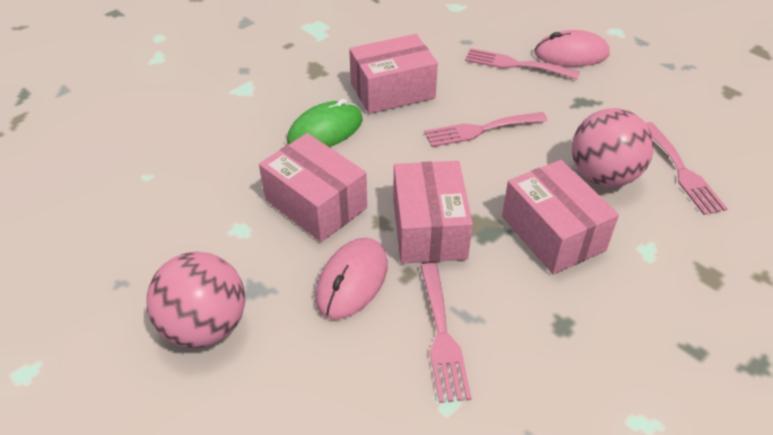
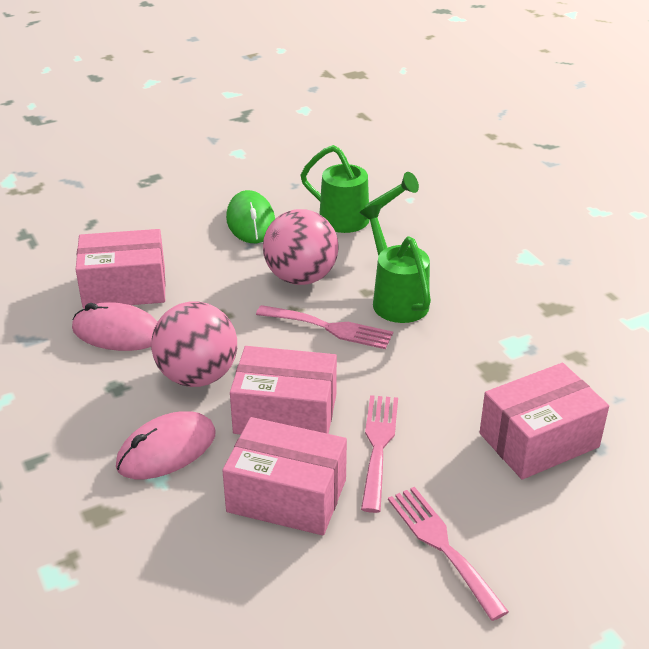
green watering can: none = 0 -> [301,145,419,233] [359,205,431,323] = 2
pink fork: [420,263,472,403] [425,112,547,147] [465,48,580,79] [646,122,728,215] = 4 -> [256,305,393,349] [361,395,398,513] [388,487,509,621] = 3

